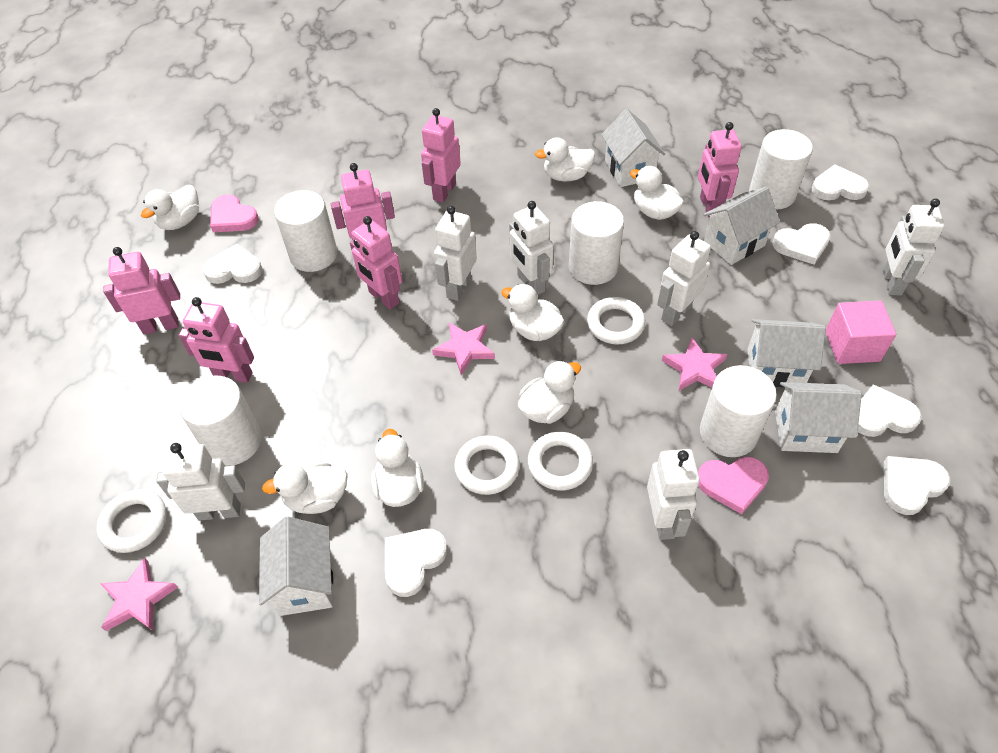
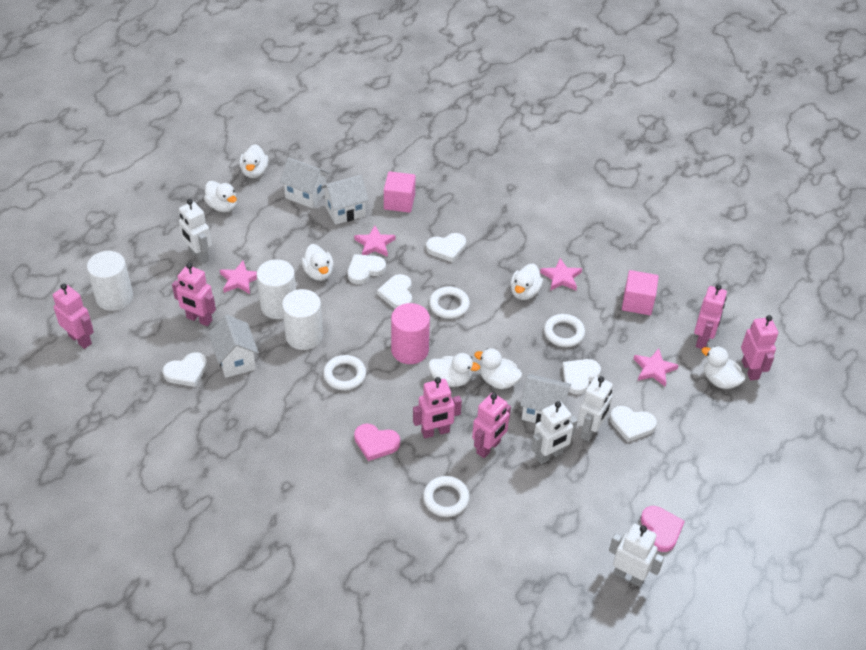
pink cube: [826,300,896,364] = 1 -> [384,171,416,213] [622,270,659,315] = 2
pink cylinder: none = 0 -> [391,303,430,364] = 1
pink star: [100,557,178,631] [432,322,495,375] [662,337,727,391] = 3 -> [220,261,257,294] [354,226,395,257] [540,258,582,291] [634,349,679,386] = 4
white cylinder: [179,376,261,466] [274,190,337,272] [569,201,624,285] [700,365,777,457] [749,129,813,210] = 5 -> [87,251,133,311] [257,259,296,319] [282,289,323,350] = 3
white house: [259,517,333,616] [601,109,665,187] [704,187,780,265] [747,319,826,387] [775,382,862,453] = 5 -> [208,315,259,378] [280,157,330,209] [321,175,369,225] [520,374,571,423] = 4
white robot: [156,443,245,521] [434,206,477,301] [509,201,554,295] [647,449,700,540] [657,231,711,326] [883,199,945,296] = 6 -> [178,199,212,264] [531,401,578,464] [577,376,613,442] [609,523,664,587] = 4

